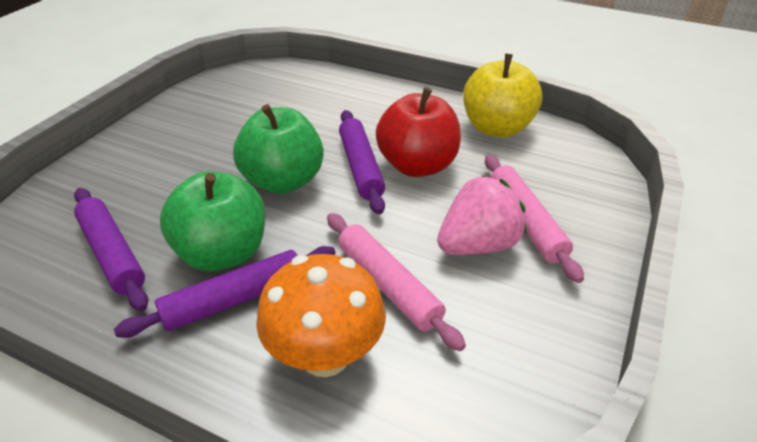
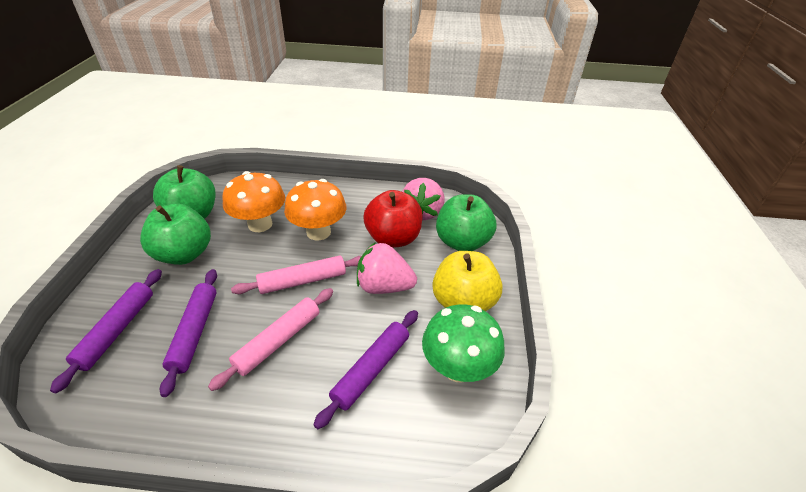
green apple: [160,171,265,271] [233,104,324,194] = 2 -> [140,203,211,265] [153,165,215,219] [436,194,497,251] = 3
green mushroom: none = 0 -> [422,304,505,383] = 1
orange mushroom: [256,254,386,377] = 1 -> [222,171,285,232] [284,179,346,241] = 2
pink strawberry: [437,175,527,255] = 1 -> [357,242,417,294] [402,178,445,220] = 2

